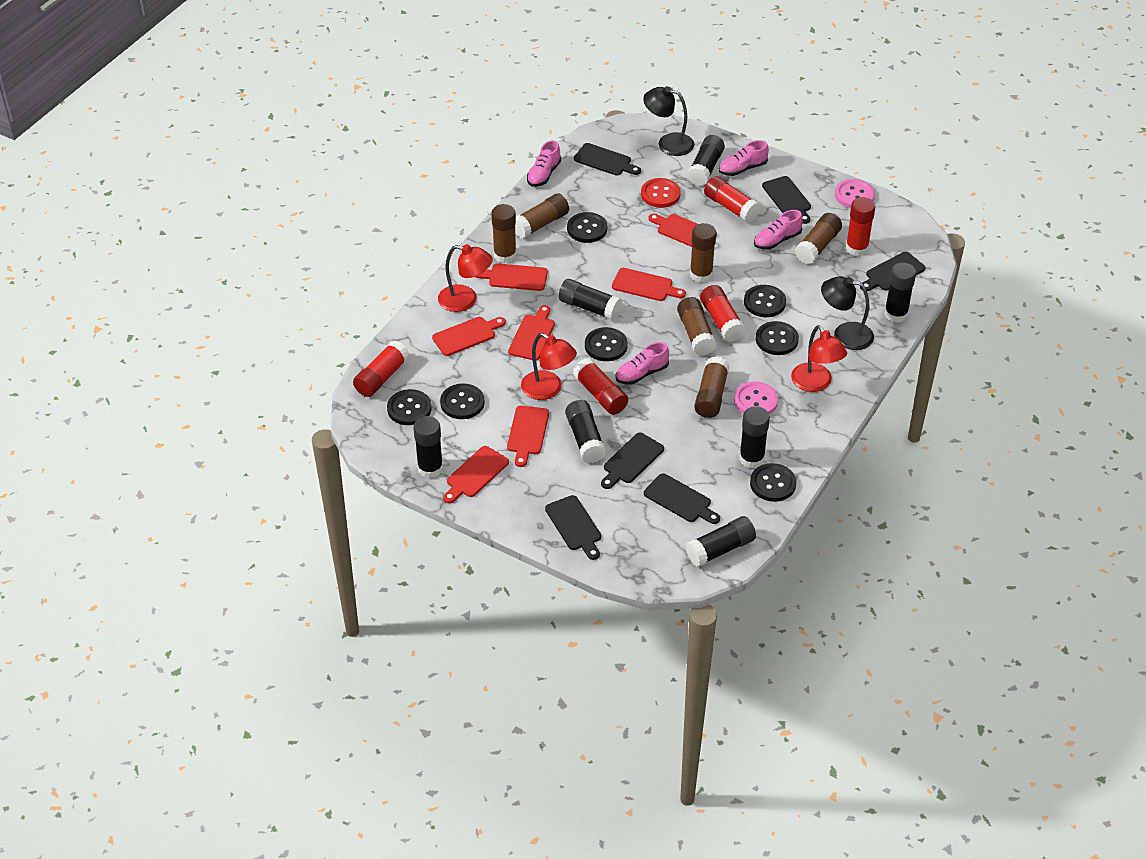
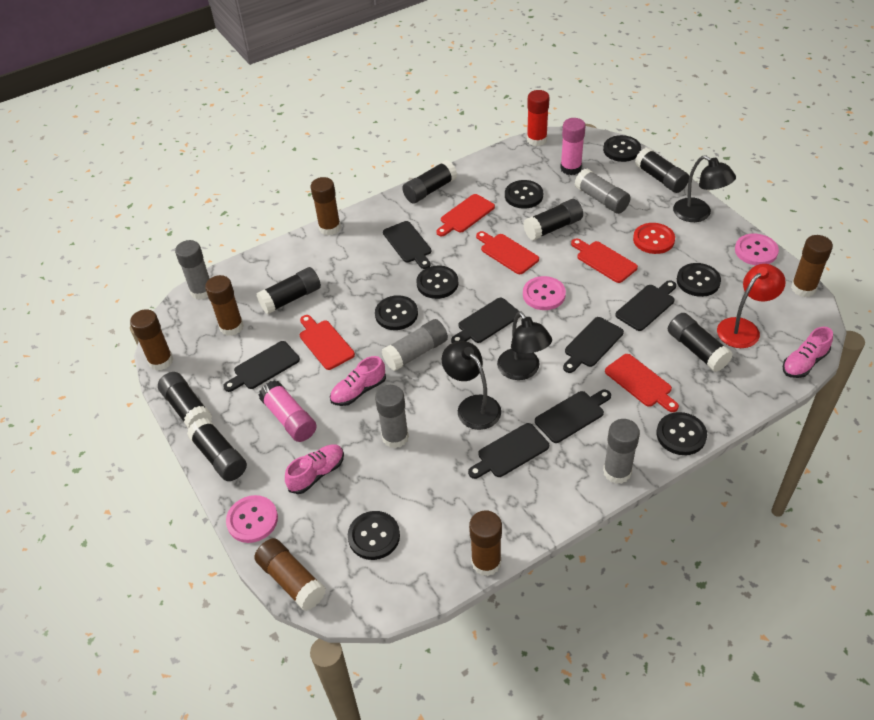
black cutting board: [545,495,601,560] [574,143,641,176] [601,433,664,489] [644,473,720,524] [762,176,811,224] [860,252,926,291] = 6 -> [223,341,300,392] [383,221,431,269] [451,298,520,343] [468,423,549,479] [535,390,611,443] [563,317,624,373] [615,280,676,331] = 7
black lamp: [643,86,694,156] [821,276,874,350] = 2 -> [442,341,501,430] [497,311,552,380] [673,155,736,222] = 3
grey glue stick: none = 0 -> [175,240,210,300] [375,385,409,448] [382,319,448,371] [575,169,631,214] [603,419,640,484] = 5
pink button: [734,381,778,414] [835,179,875,208] = 2 -> [226,495,278,543] [523,276,566,310] [735,234,779,265] = 3
pink glue stick: none = 0 -> [259,380,317,442] [560,118,586,175] = 2
pink shoe: [527,140,561,187] [616,342,669,385] [719,140,769,176] [754,210,803,250] = 4 -> [285,444,344,494] [330,356,386,406] [782,327,833,378] = 3
red cutting board: [432,317,506,356] [443,446,509,503] [475,263,548,291] [507,406,549,467] [508,305,555,360] [612,268,686,301] [648,214,717,247] = 7 -> [300,315,355,370] [436,194,495,236] [476,231,539,274] [571,238,638,283] [605,354,679,412] = 5
red glue stick: [353,340,409,397] [573,358,628,415] [700,285,746,342] [704,176,761,223] [846,197,875,256] = 5 -> [527,90,550,146] = 1
red lamp: [438,244,493,312] [521,333,577,400] [791,325,847,392] = 3 -> [717,264,786,348] = 1

